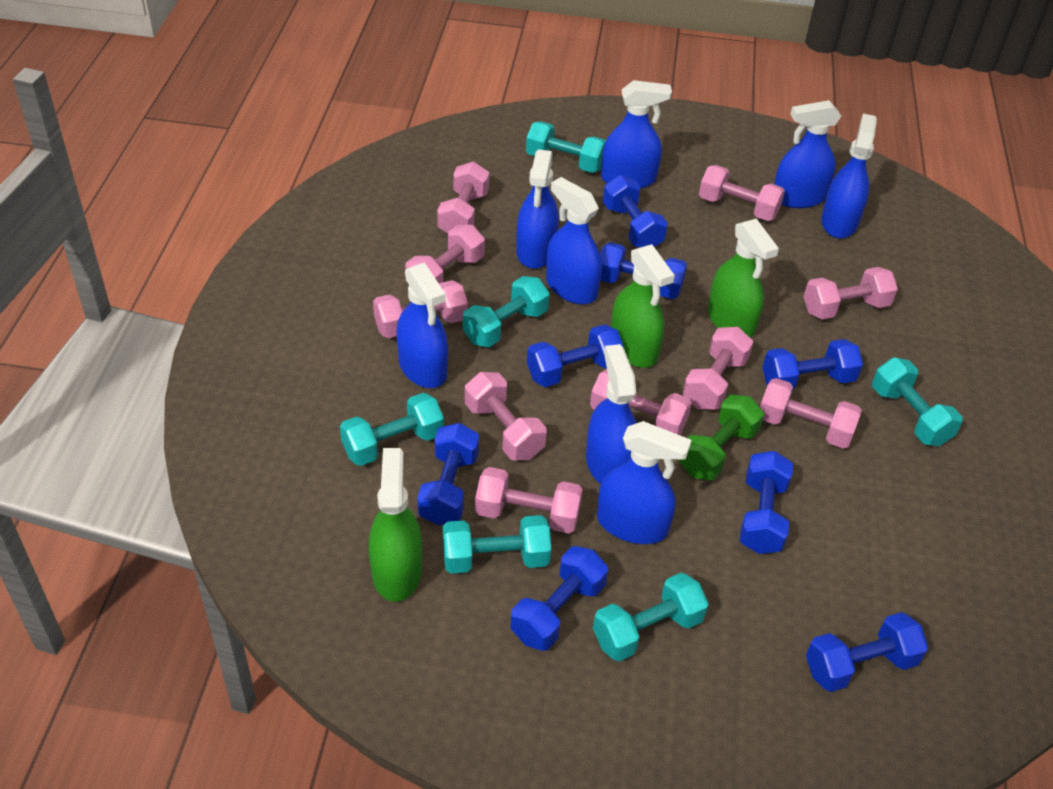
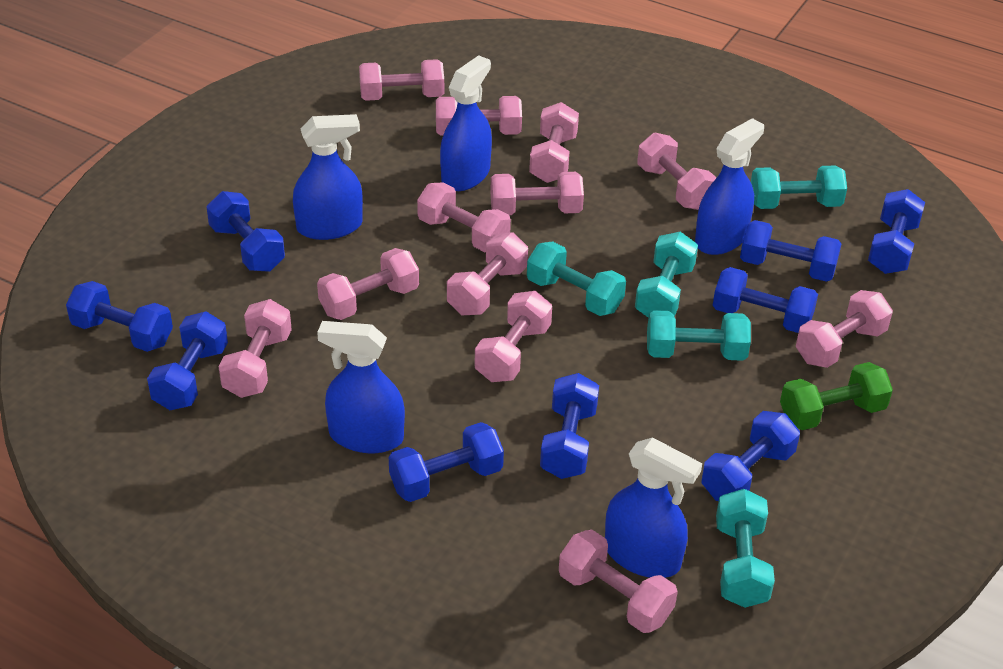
blue dumbbell: [417,423,479,525] [510,546,608,651] [527,324,624,387] [600,242,687,299] [603,175,668,248] [740,451,793,554] [763,339,863,391] [806,612,928,692] = 8 -> [66,281,173,352] [147,311,228,410] [206,191,285,272] [389,422,504,502] [540,373,599,479] [701,411,800,501] [713,267,818,333] [740,220,842,282] [868,189,925,274] = 9
blue spray bottle: [397,262,448,388] [516,149,559,269] [546,177,602,304] [586,344,636,484] [597,421,691,544] [601,80,672,189] [774,100,841,208] [821,113,877,239] = 8 -> [293,114,363,240] [317,321,405,453] [440,55,492,191] [605,437,702,578] [695,118,764,255] = 5
green spray bottle: [369,448,422,602] [611,244,675,368] [708,219,779,338] = 3 -> none = 0
pink dumbbell: [373,280,468,338] [405,225,485,283] [437,162,489,233] [465,372,547,460] [475,467,583,533] [590,369,692,435] [683,327,753,409] [699,165,785,221] [760,378,862,448] [803,267,898,319] = 10 -> [219,299,292,398] [317,248,419,320] [359,59,444,101] [417,182,511,252] [436,96,522,136] [447,232,528,315] [475,291,552,382] [490,172,584,215] [529,102,579,183] [559,530,678,633] [637,133,717,210] [796,290,893,368] = 12
turquoise dumbbell: [340,393,444,466] [443,515,551,574] [463,276,550,347] [526,121,606,173] [593,573,709,662] [872,357,963,446] = 6 -> [527,241,626,316] [635,232,698,318] [647,310,751,361] [716,489,775,608] [751,166,847,209] = 5

